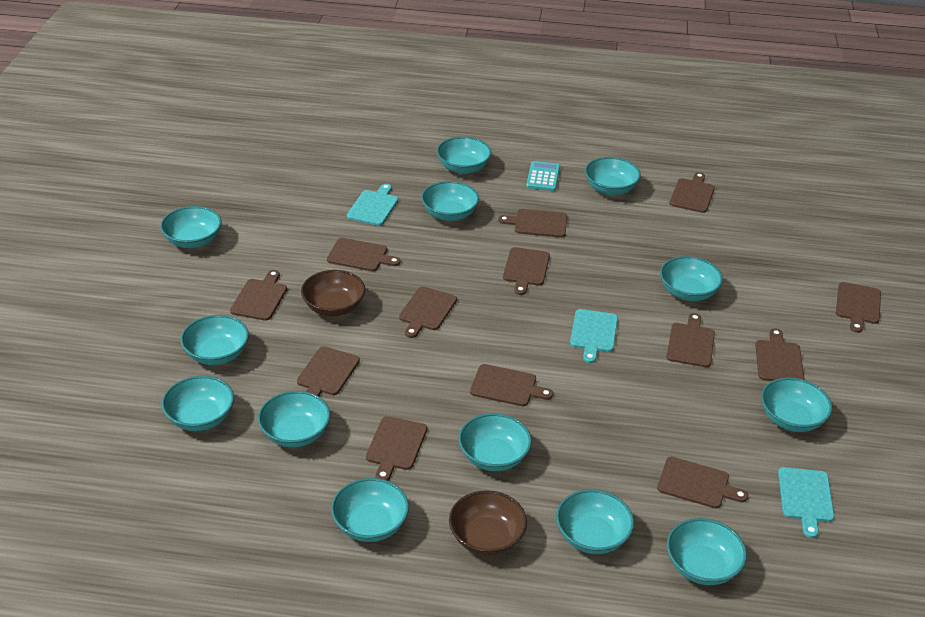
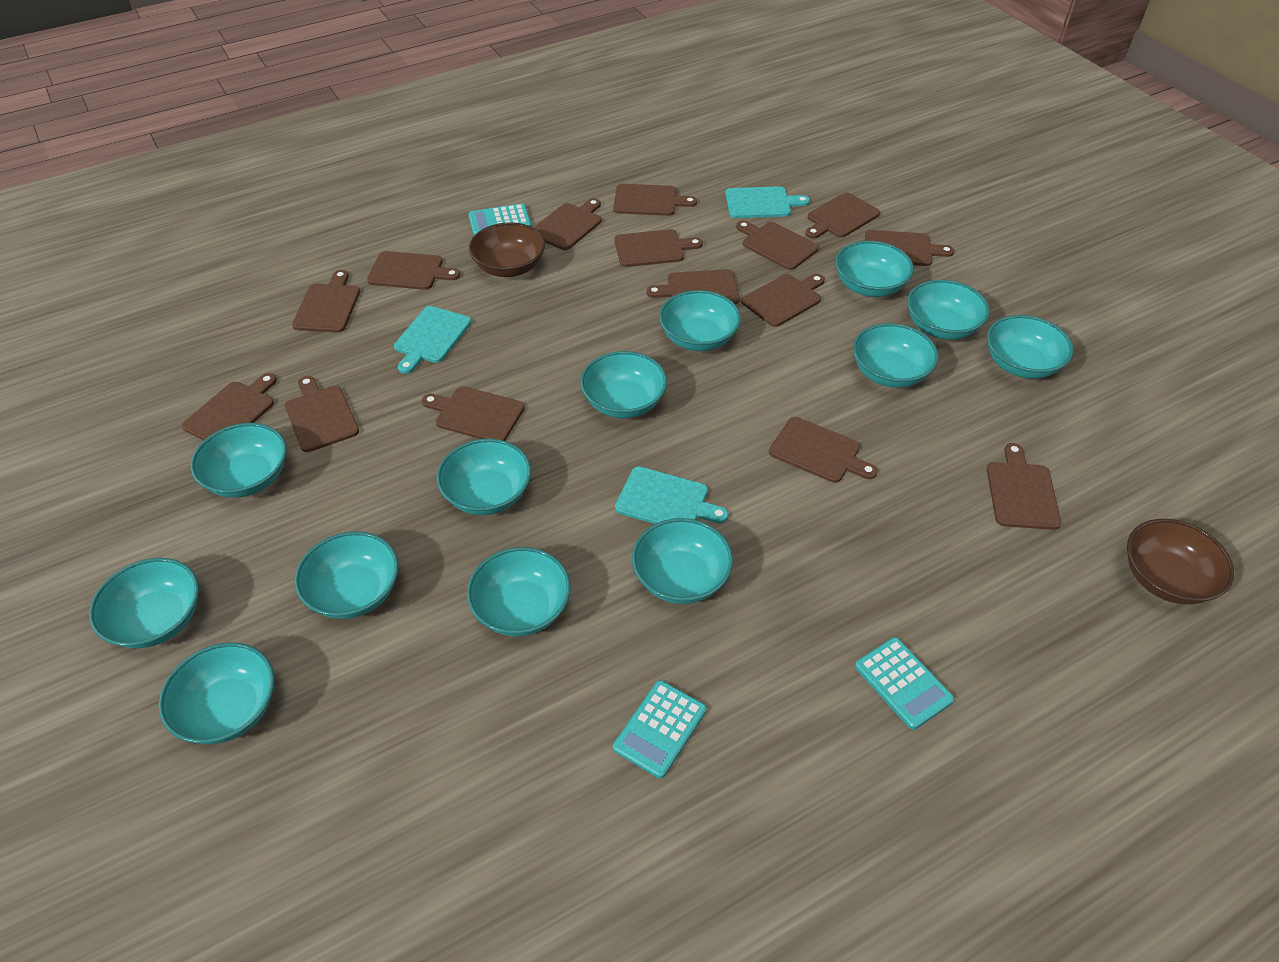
brown cutting board: [230,270,287,321] [297,346,360,396] [327,238,400,271] [366,416,427,481] [399,287,457,338] [470,364,553,406] [498,209,567,237] [503,247,550,295] [657,457,748,508] [667,313,715,367] [670,172,715,213] [755,328,804,381] [836,282,881,333] = 13 -> [182,373,277,440] [284,376,359,452] [292,270,360,333] [367,251,460,290] [422,386,525,441] [533,198,602,250] [613,184,697,216] [614,229,703,267] [647,269,740,304] [736,221,819,270] [741,274,825,327] [769,417,878,483] [805,192,880,239] [865,230,954,266] [987,443,1061,530] = 15
turquoise calculator: [526,161,560,191] = 1 -> [468,203,532,235] [613,680,707,779] [855,637,954,730] = 3

